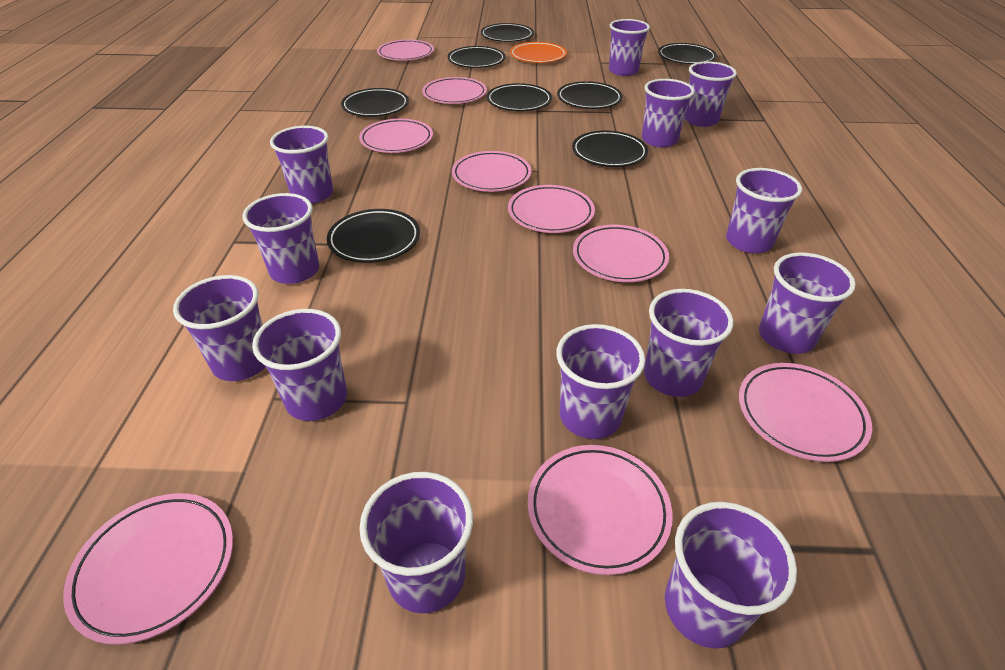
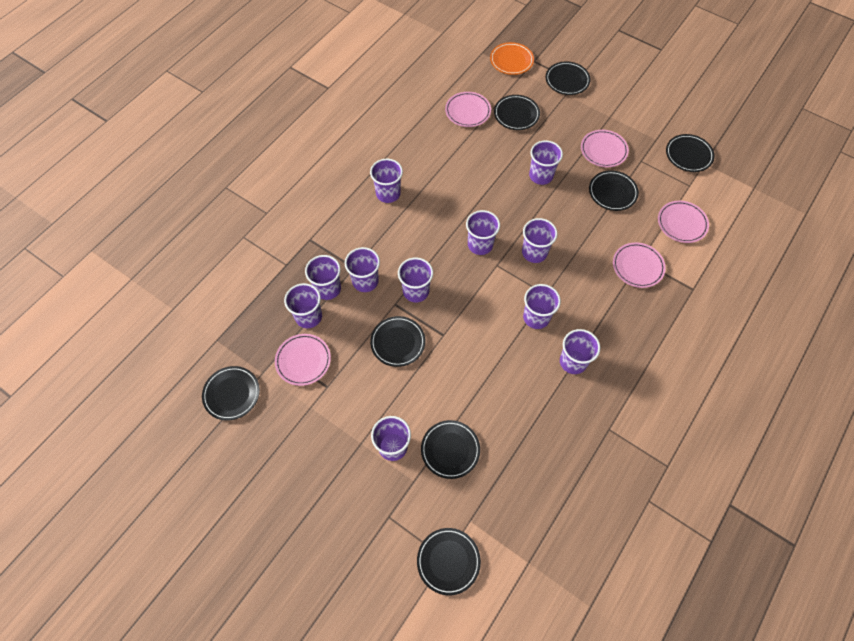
pink plate: [63,493,233,645] [359,119,433,153] [377,40,434,61] [422,77,487,104] [452,151,532,192] [508,185,595,233] [528,445,673,575] [573,225,669,282] [739,363,872,462] = 9 -> [275,334,331,386] [445,92,491,127] [581,130,629,167] [613,242,666,288] [658,201,709,243] = 5
purple cup: [173,275,265,381] [243,193,319,284] [252,309,347,421] [270,126,333,204] [359,472,473,613] [556,324,645,439] [609,19,650,76] [642,79,695,147] [644,289,734,397] [665,502,797,648] [684,61,737,127] [726,168,802,253] [759,252,856,354] = 13 -> [284,283,322,328] [305,255,341,300] [345,247,380,292] [370,159,403,203] [371,416,411,461] [398,258,433,303] [466,210,500,255] [522,218,557,263] [523,284,561,329] [529,140,563,185] [560,329,600,374] = 11

